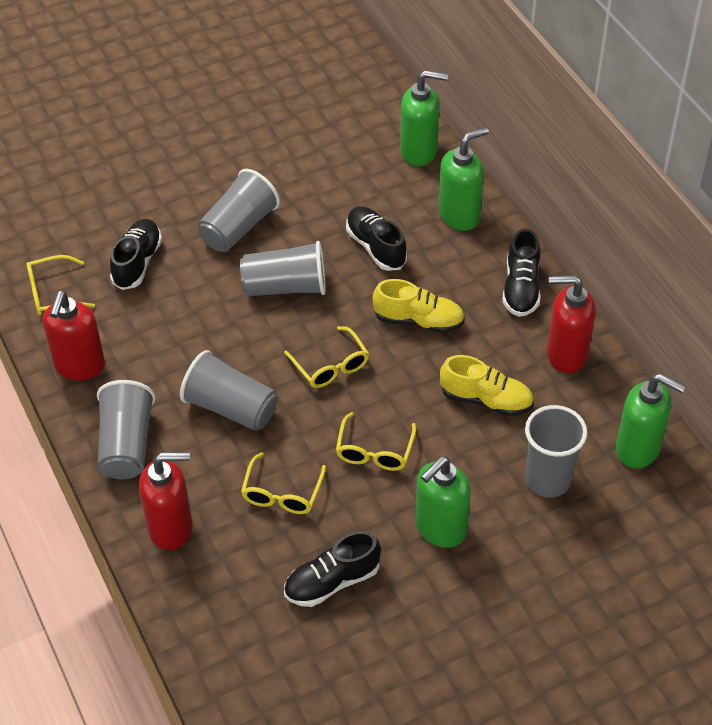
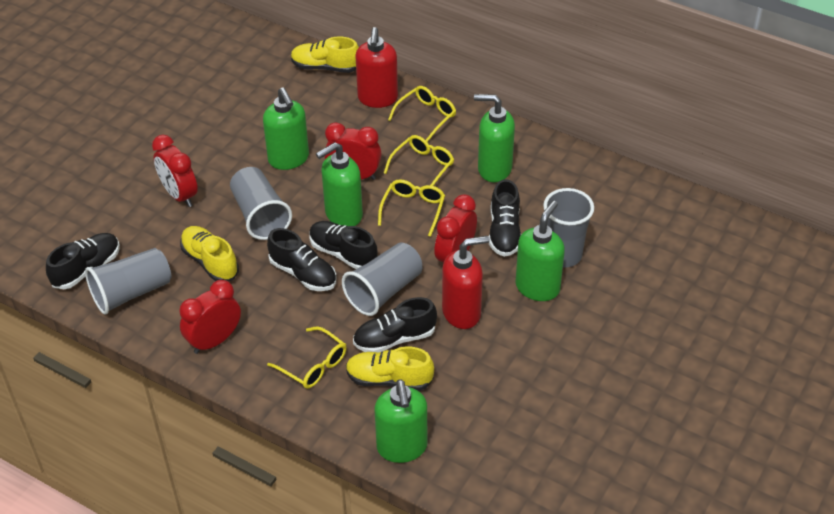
black shoe: [110,219,162,290] [284,531,381,607] [346,206,407,271] [502,229,541,317] = 4 -> [46,233,120,289] [267,228,336,291] [310,221,378,269] [353,297,437,353] [489,179,521,257] = 5
green soap dispenser: [400,70,448,166] [415,456,471,548] [439,127,489,231] [616,373,686,468] = 4 -> [263,87,309,170] [316,142,363,226] [375,379,427,463] [474,94,515,182] [515,201,565,301] = 5
grey cup: [97,380,156,479] [180,350,278,431] [198,169,280,252] [240,241,326,296] [525,405,588,498] = 5 -> [85,248,171,315] [230,167,292,240] [342,242,422,316] [543,188,594,268] = 4
red clock: none = 0 -> [152,135,198,207] [179,280,241,354] [325,122,381,180] [434,194,477,263] = 4
red soap dispenser: [42,291,105,380] [139,452,193,550] [547,275,596,373] = 3 -> [355,27,398,108] [442,236,490,329] = 2
yellow shoe: [373,279,465,333] [440,355,534,416] = 2 -> [180,226,239,281] [291,36,359,73] [346,347,434,391] = 3

